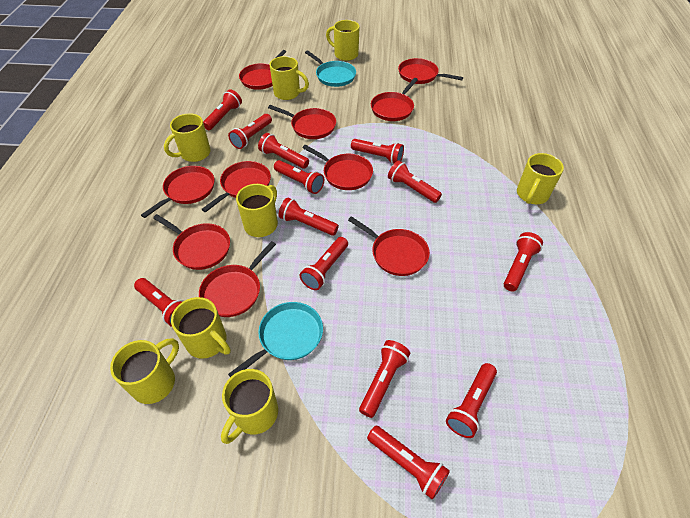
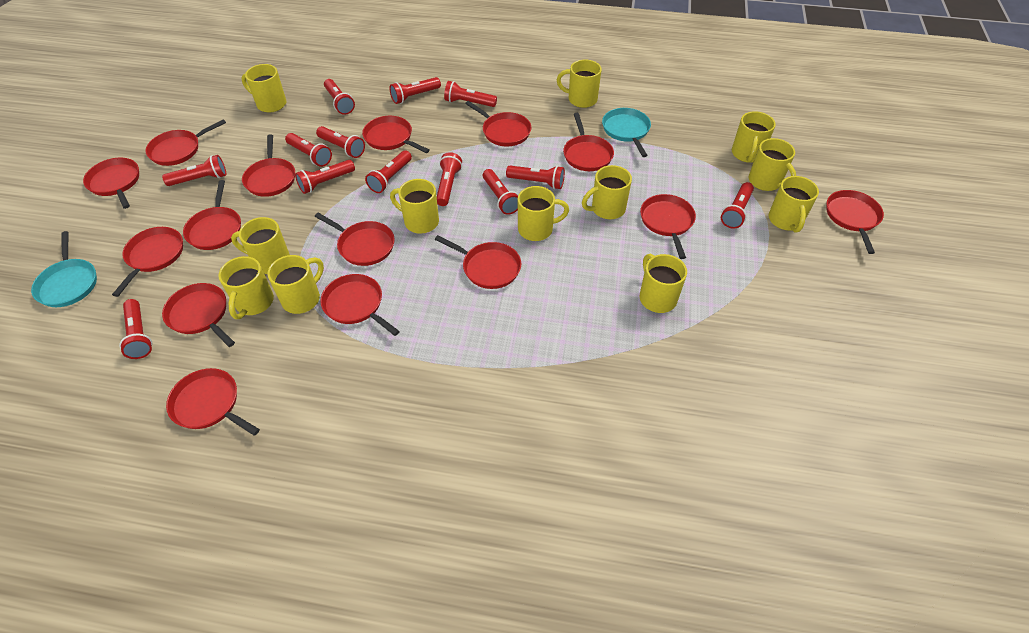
red pan: [141,166,214,218] [153,214,230,270] [199,241,276,317] [201,161,271,212] [239,50,287,90] [268,105,336,139] [303,145,373,190] [348,216,430,276] [371,78,418,121] [398,58,463,84] = 10 -> [83,158,139,209] [112,227,183,297] [145,119,226,166] [162,283,235,347] [166,368,260,436] [183,180,241,250] [242,134,295,197] [315,213,395,266] [320,274,400,336] [362,116,430,153] [435,235,521,289] [465,101,531,146] [563,113,614,171] [640,194,696,259] [826,190,884,254] = 15
yellow mug: [110,338,179,404] [164,114,211,162] [171,297,231,359] [221,369,278,444] [236,184,278,237] [269,56,309,100] [326,20,360,61] [517,153,564,204] = 8 -> [218,256,274,319] [231,217,290,274] [242,64,286,113] [267,255,324,314] [390,179,439,234] [517,186,569,241] [557,59,602,108] [582,165,632,219] [639,254,687,313] [732,111,776,163] [749,138,796,191] [769,176,819,233] = 12

